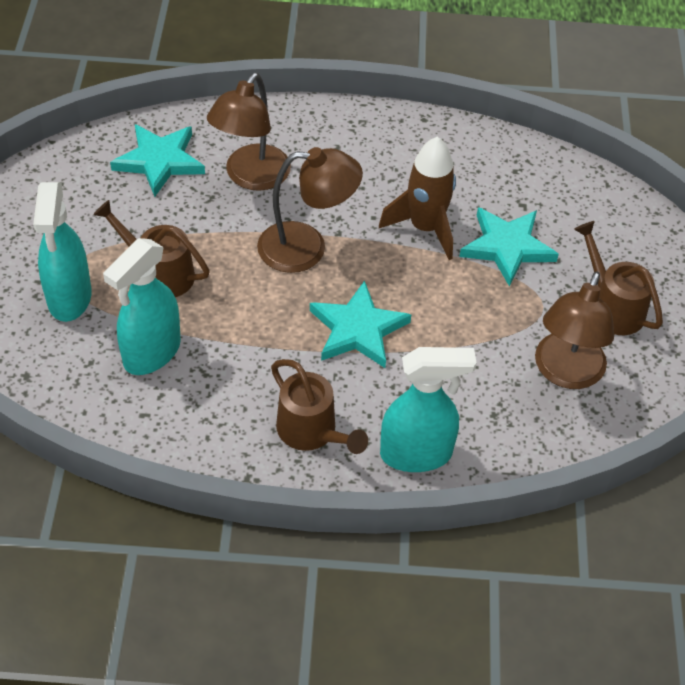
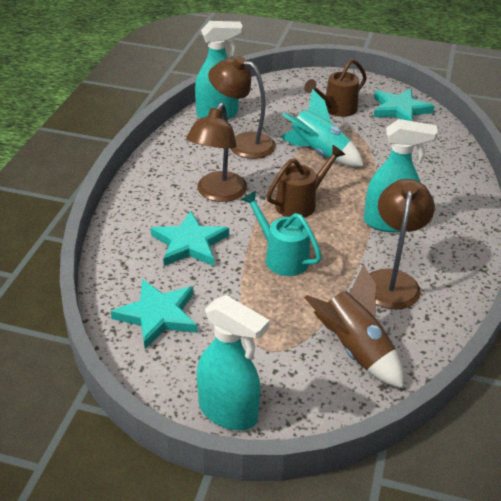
brown watering can: [93,200,210,297] [271,359,368,454] [574,221,663,335] = 3 -> [266,145,345,218] [304,59,367,117] = 2
turquoise rocket: none = 0 -> [280,89,364,167] = 1
turquoise watering can: none = 0 -> [241,191,322,276] = 1

